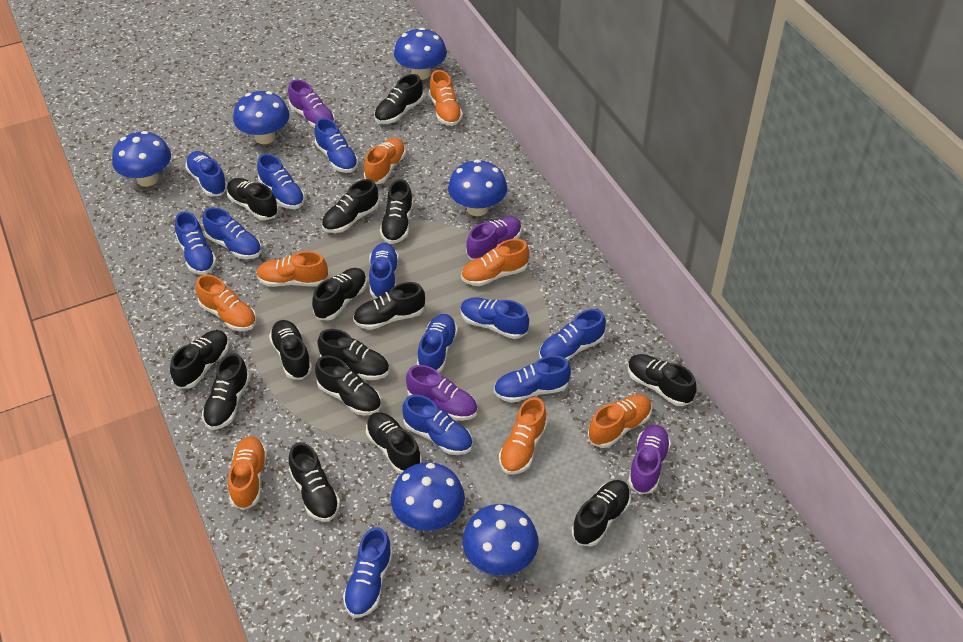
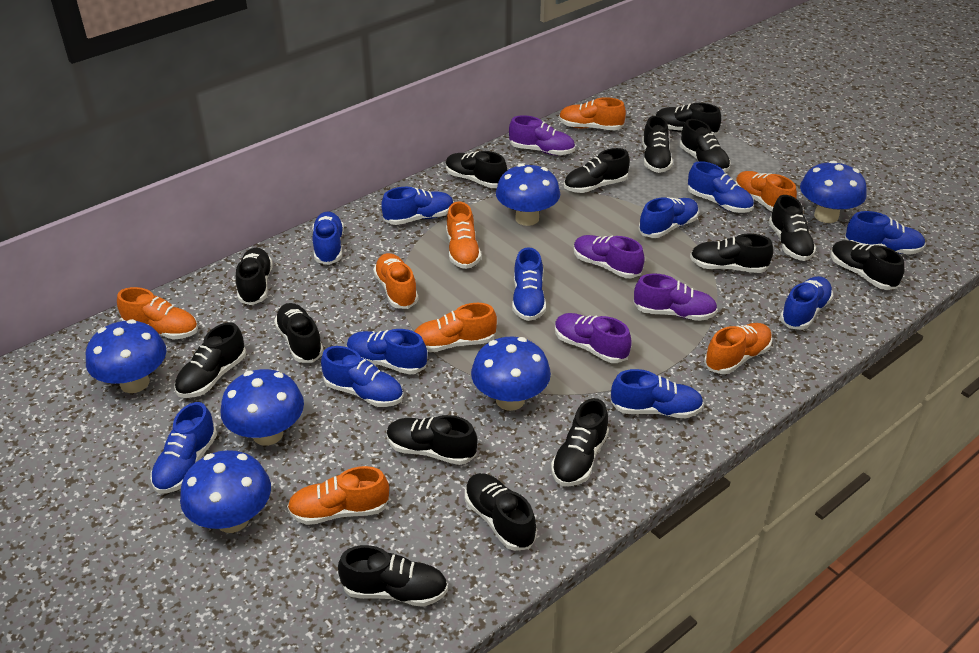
blue shoe: [175,211,217,275] [185,151,228,197] [202,207,262,259] [257,154,305,209] [315,118,359,173] [343,527,393,618] [369,243,399,299] [402,395,473,455] [417,314,458,373] [460,297,529,339] [494,355,571,403] [539,309,606,361] = 12 -> [150,402,217,494] [312,212,344,265] [321,346,403,407] [347,329,427,374] [381,187,454,225] [512,247,546,321] [611,369,704,418] [639,197,699,238] [688,161,754,213] [780,276,833,330] [845,211,926,255] = 11

